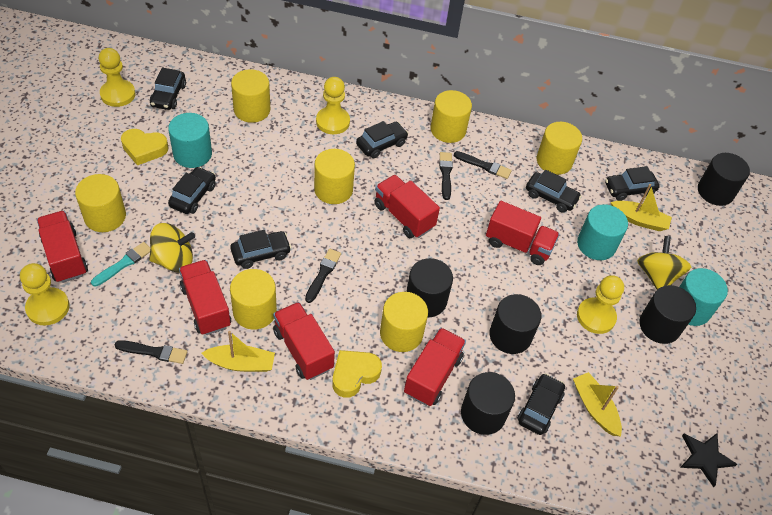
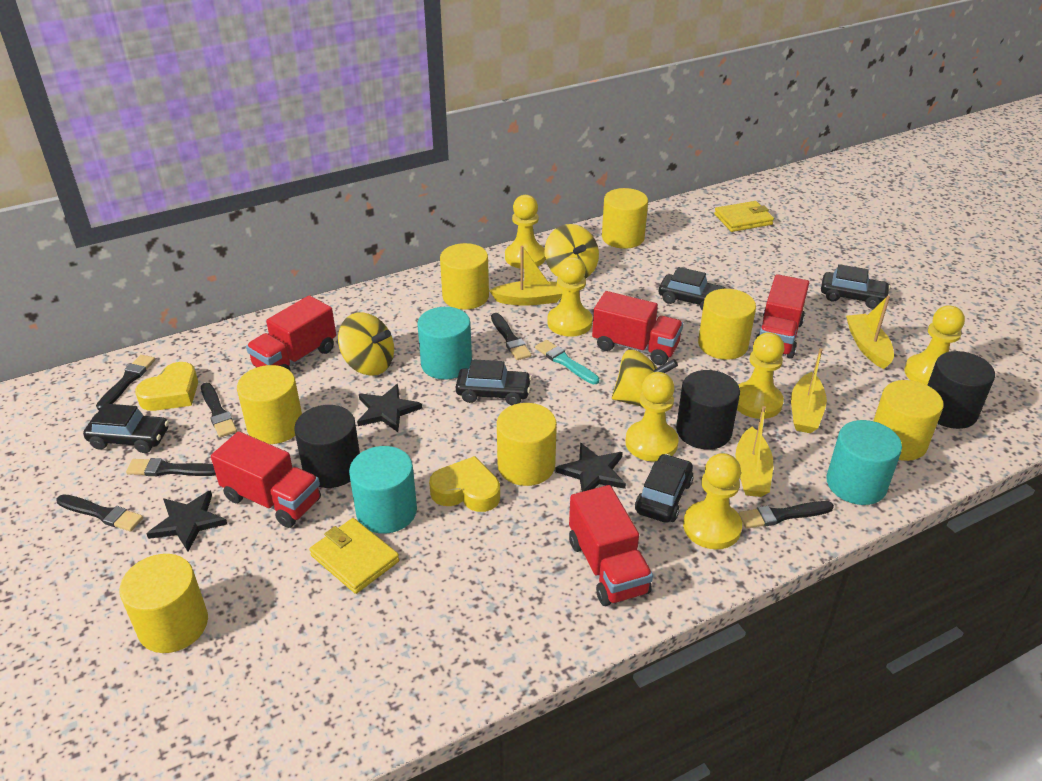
black brush: [114,340,187,364] [305,249,341,303] [439,152,453,200] [454,151,512,179] = 4 -> [56,494,143,532] [96,355,155,410] [126,458,216,476] [201,383,237,438] [491,313,531,360] [739,501,834,529] = 6
black car: [150,68,186,110] [168,167,216,214] [230,230,291,269] [356,121,408,158] [517,373,565,435] [526,169,581,213] [605,166,659,201] = 7 -> [83,404,169,453] [456,359,532,405] [635,454,694,523] [658,267,726,311] [821,264,891,309] = 5
black cylinder: [406,258,453,317] [461,372,515,435] [489,294,541,354] [639,285,696,344] [698,153,750,206] = 5 -> [294,405,360,488] [676,370,740,450] [928,351,995,429] = 3
black star: [680,433,737,487] = 1 -> [147,490,227,552] [357,384,423,432] [555,443,626,492] = 3
red truck: [37,211,88,283] [179,260,231,335] [273,302,335,380] [375,175,440,238] [404,328,466,406] [486,201,560,265] = 6 -> [211,431,321,528] [246,295,336,370] [569,485,653,606] [592,291,683,365] [755,274,809,359] = 5
yellow boat: [202,331,275,372] [573,372,622,437] [611,184,672,231] = 3 -> [489,246,563,306] [735,406,773,497] [791,348,827,433] [846,296,894,369] = 4
yellow pawn: [20,263,69,325] [98,48,136,107] [316,77,350,134] [577,275,624,334] = 4 -> [505,195,545,269] [547,257,593,337] [625,372,679,462] [683,453,742,549] [737,332,784,419] [904,305,965,385] = 6
yellow spinning top: [149,223,195,272] [637,236,691,289] = 2 -> [338,312,394,376] [544,224,599,279] [612,350,678,407] = 3
yellow wallet: none = 0 -> [309,518,399,594] [714,201,774,232] = 2

